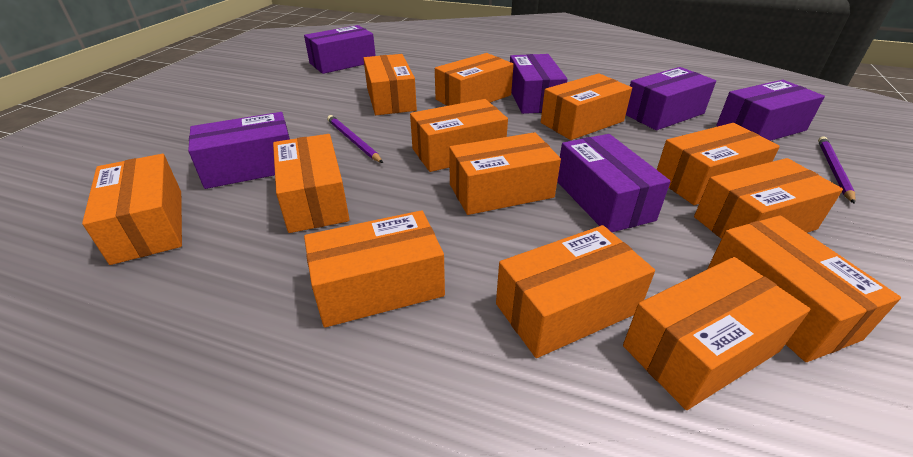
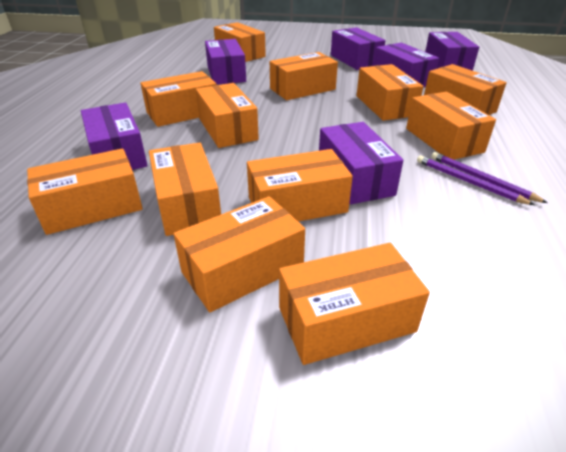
orange box: [82,154,182,265] [273,134,350,233] [304,210,445,327] [363,54,417,115] [410,99,508,172] [435,53,514,106] [449,132,561,215] [496,225,655,358] [541,73,632,140] [623,257,810,410] [657,123,780,205] [694,158,843,239] [707,215,901,362] = 13 -> [27,148,143,235] [140,71,216,127] [149,143,221,236] [173,196,305,312] [196,83,259,148] [214,22,266,62] [247,149,353,222] [270,52,338,100] [279,243,430,365] [356,64,423,121] [406,92,496,160] [424,64,507,115] = 12

